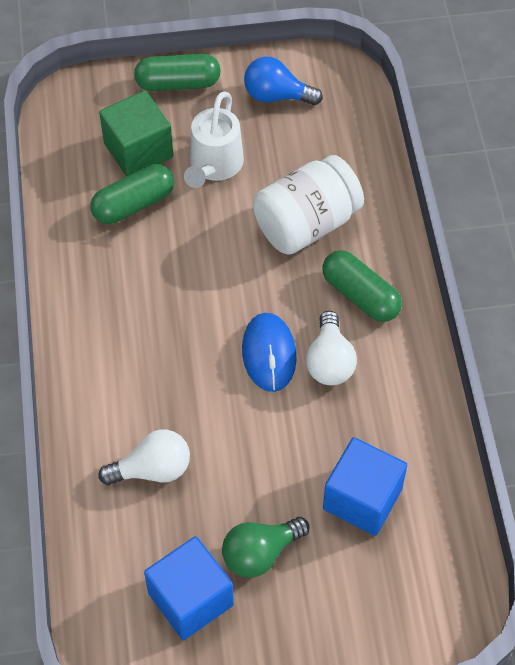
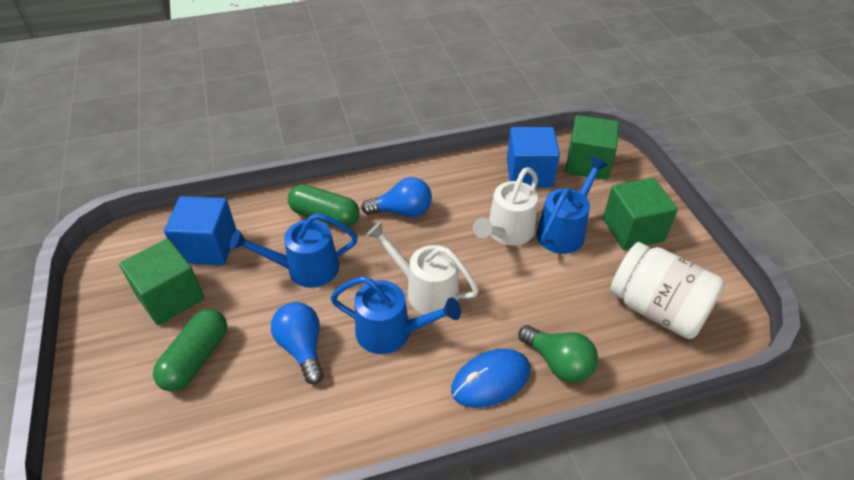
blue light bulb: [244,57,323,105] = 1 -> [271,302,324,384] [361,177,432,217] = 2
blue watering can: none = 0 -> [230,213,358,288] [330,276,461,354] [536,157,608,254] = 3
green capsule: [90,164,174,224] [134,53,220,91] [322,250,402,322] = 3 -> [153,309,227,392] [288,184,360,227] = 2
green cube: [99,90,173,177] = 1 -> [119,238,204,325] [565,115,619,180] [603,178,678,250] = 3
white light bulb: [98,430,190,485] [306,311,357,386] = 2 -> none = 0
white watering can: [184,92,244,188] = 1 -> [366,222,479,314] [473,167,538,246] = 2

